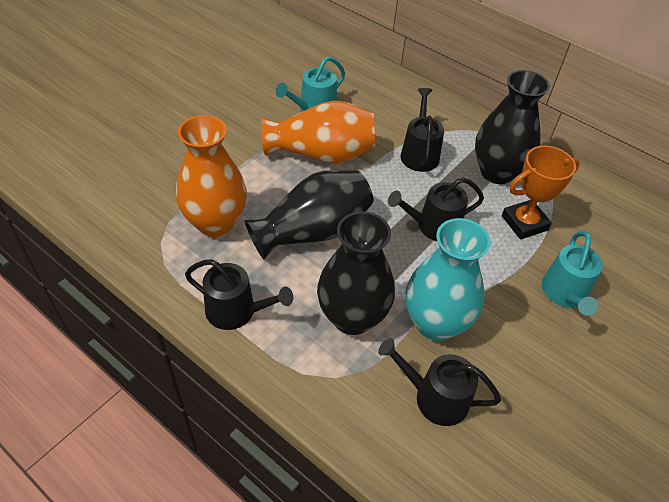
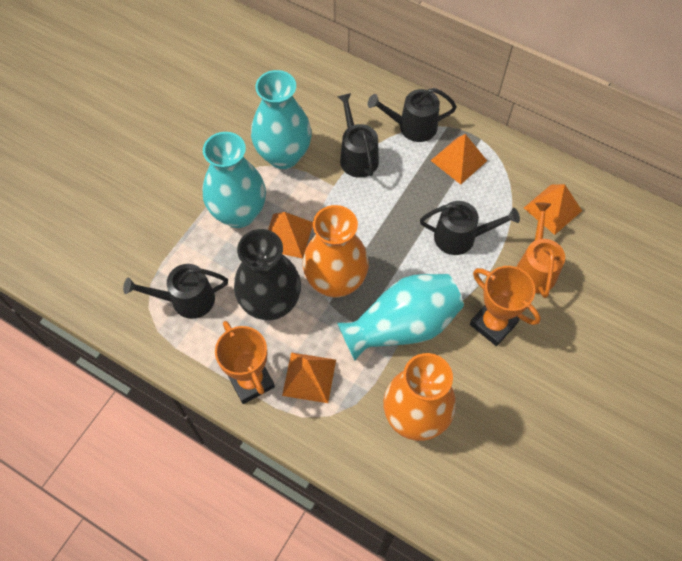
black vase: [245,170,374,259] [317,211,395,335] [475,70,550,184] = 3 -> [234,229,301,320] = 1
orange pyramid: none = 0 -> [268,212,313,259] [282,352,336,403] [431,134,487,185] [524,184,582,235] = 4
orange trophy: [502,146,580,240] = 1 -> [215,321,275,404] [470,266,541,346] = 2
orange watering can: none = 0 -> [516,202,565,298] = 1
turquoise vase: [405,218,491,341] = 1 -> [202,132,266,228] [251,70,312,169] [337,274,464,360] = 3
turquoise watering can: [276,56,345,112] [542,231,603,316] = 2 -> none = 0

